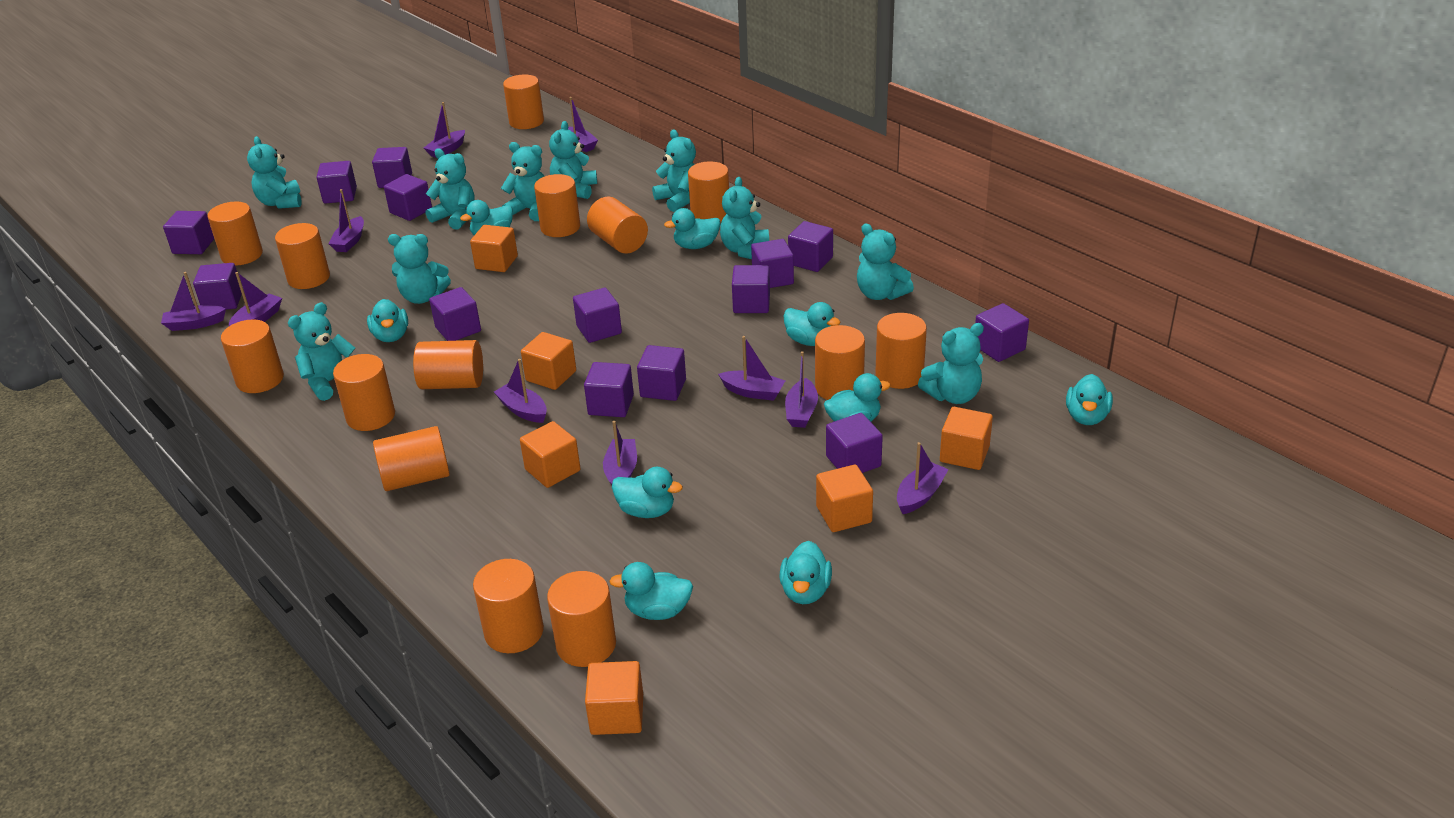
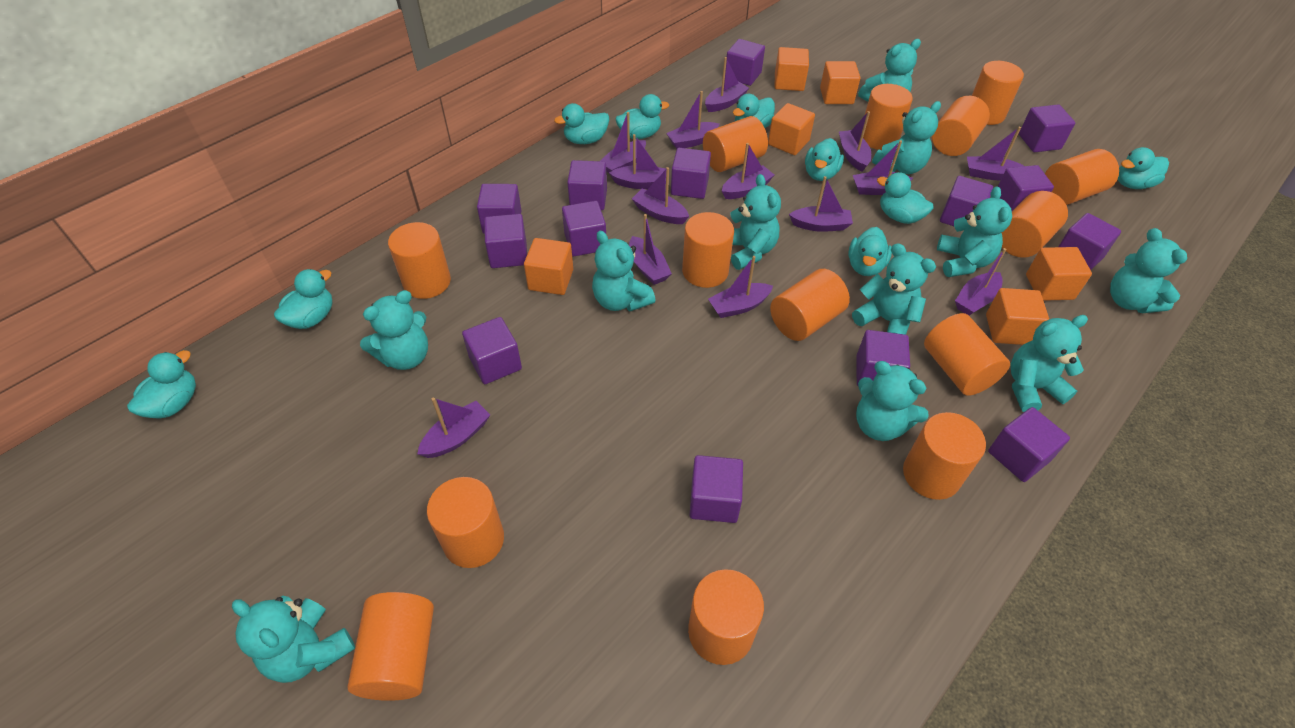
purple boat: [161,272,226,331] [229,272,282,326] [328,189,364,252] [424,102,465,158] [494,359,547,423] [568,97,598,152] [603,421,637,485] [718,336,786,401] [785,351,818,428] [897,442,949,514] = 10 -> [417,398,490,458] [600,112,646,173] [609,134,666,189] [629,214,672,285] [632,167,689,224] [666,91,720,149] [705,57,749,112] [708,256,773,318] [722,143,774,199] [789,176,853,232] [839,111,871,172] [853,140,913,195] [955,248,1006,316] [967,127,1024,180] = 14
turquoise teddy bear: [247,136,302,209] [288,302,355,401] [388,234,451,304] [426,148,475,230] [501,142,544,221] [549,121,597,199] [652,130,696,212] [720,177,769,259] [857,223,914,300] [918,323,984,404] = 10 -> [232,596,355,683] [360,290,428,370] [592,231,656,311] [730,174,781,270] [852,243,936,335] [856,361,929,441] [858,39,921,102] [872,101,941,174] [937,187,1012,277] [1010,315,1088,412] [1110,228,1187,313] = 11

